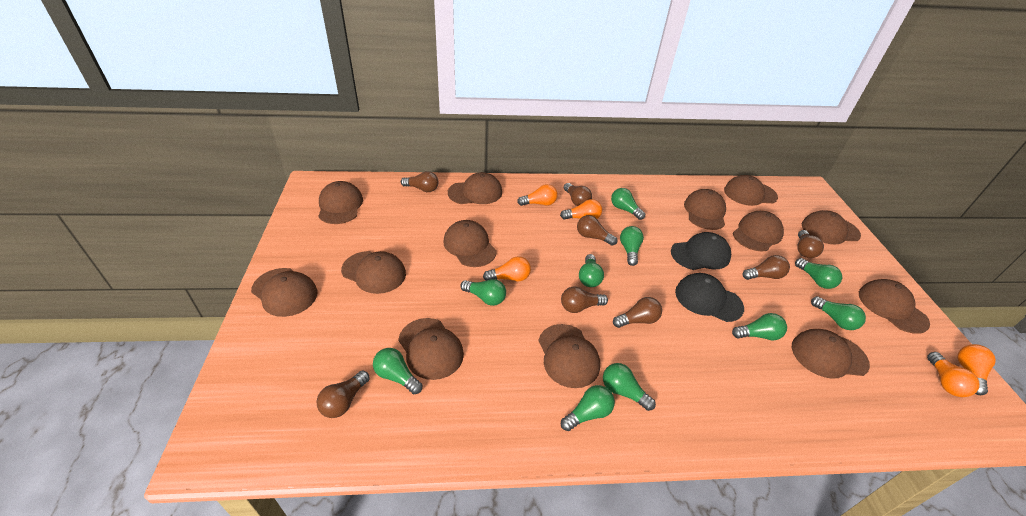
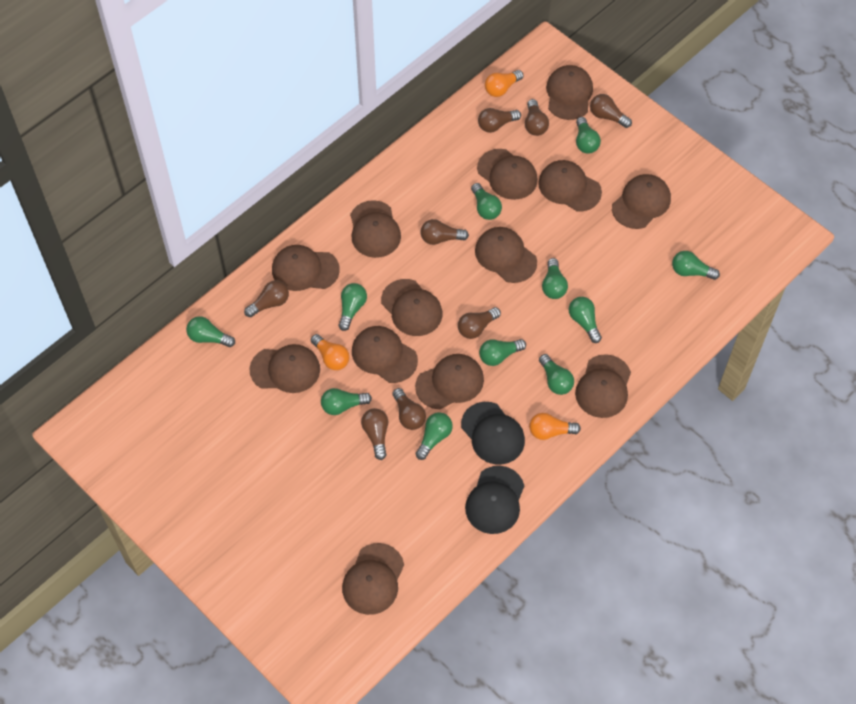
green light bulb: [373,348,422,394] [460,279,506,306] [561,385,615,431] [579,254,604,287] [603,363,656,411] [611,188,645,220] [620,226,644,266] [732,313,787,340] [795,258,842,289] [811,296,866,330] = 10 -> [186,316,235,347] [321,388,372,415] [338,283,367,331] [416,412,453,460] [471,183,502,220] [479,339,526,366] [539,354,574,395] [542,258,568,299] [569,297,602,343] [576,117,601,154] [672,251,720,280] = 11
orange light bulb: [483,256,531,281] [517,184,558,206] [560,199,602,220] [927,352,980,397] [958,344,996,395] = 5 -> [311,334,349,370] [485,70,523,97] [529,413,581,440] = 3

